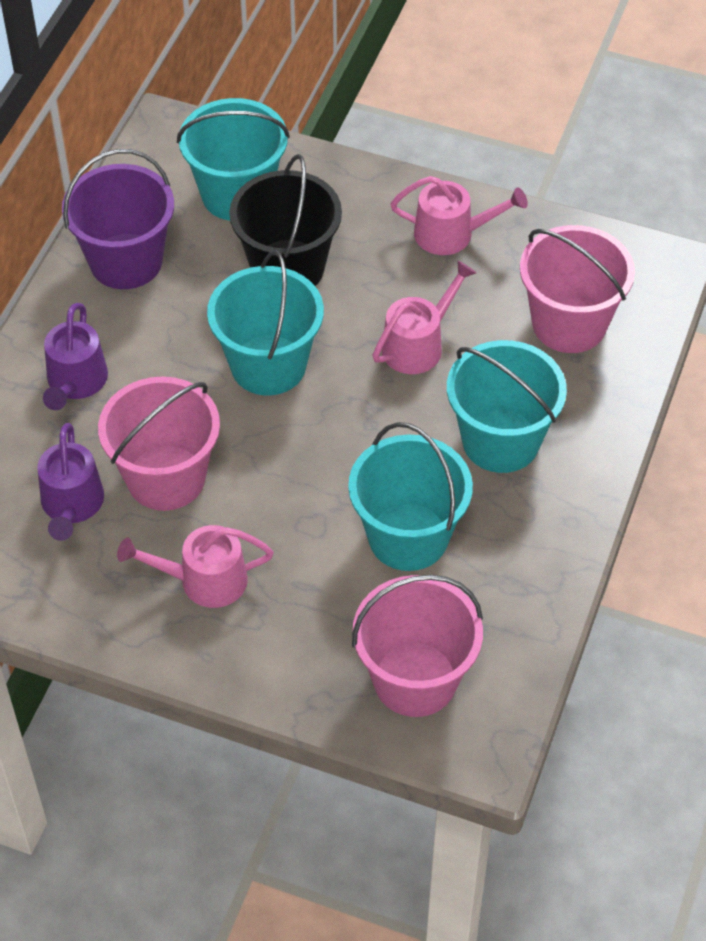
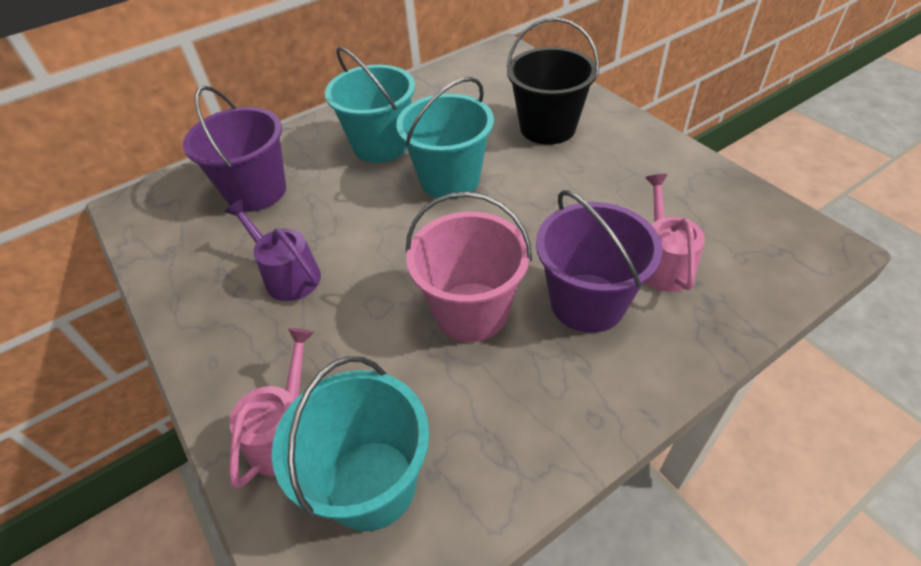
pink bucket: [98,376,220,511] [352,575,483,717] [520,225,635,353] = 3 -> [406,191,532,342] = 1
pink watering can: [117,525,274,608] [372,260,476,374] [390,176,528,255] = 3 -> [229,328,314,488] [645,174,705,292] = 2
purple bucket: [62,149,174,289] = 1 -> [183,86,286,212] [536,190,662,333] = 2
purple watering can: [37,423,104,541] [43,303,108,410] = 2 -> [225,200,321,301] = 1
turquoise bucket: [177,98,290,221] [207,250,324,395] [348,422,473,571] [447,340,567,473] = 4 -> [272,356,429,531] [325,47,415,163] [396,77,494,199] = 3

